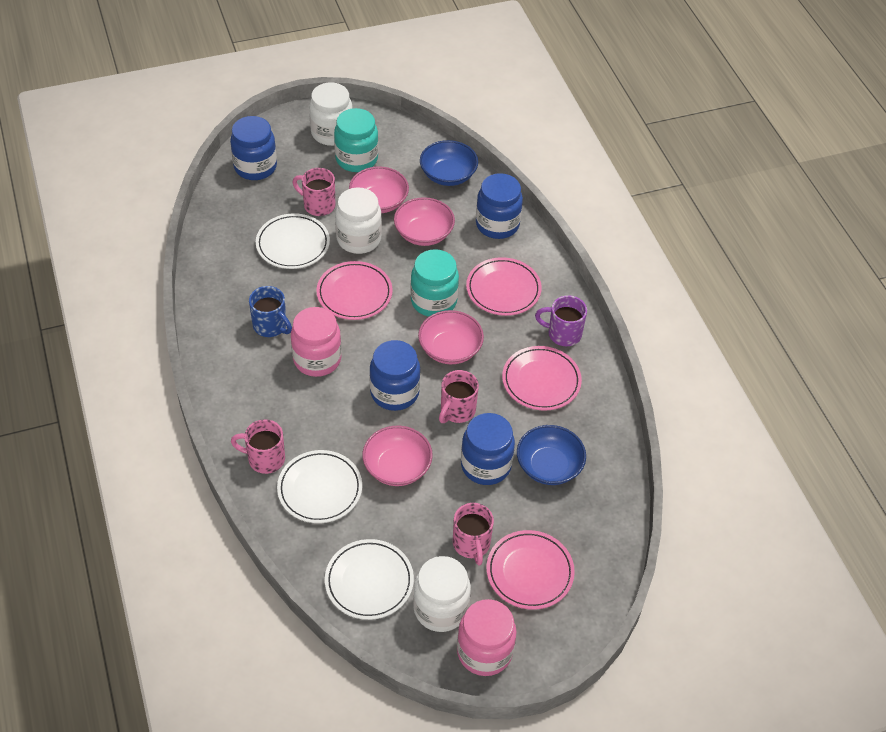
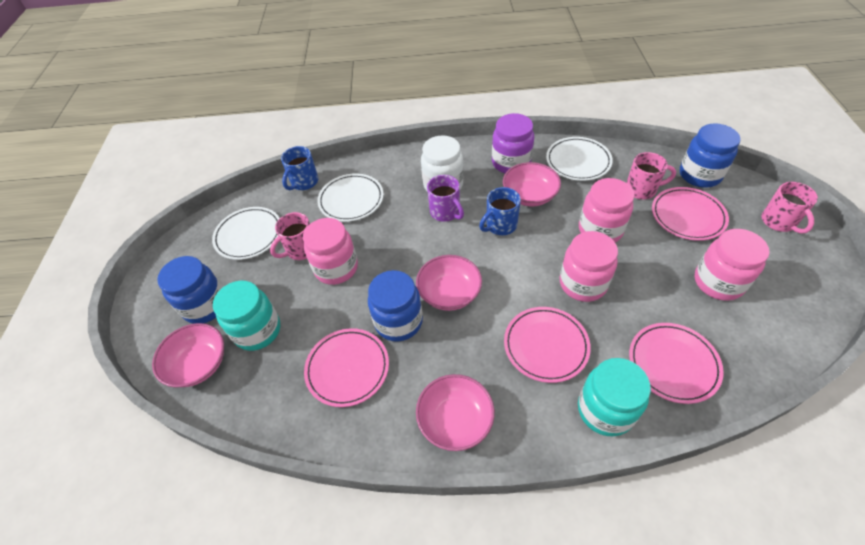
blue bowl: [420,140,478,186] [517,425,586,485] = 2 -> none = 0
blue jar: [230,116,277,180] [369,340,420,411] [461,413,515,485] [476,173,523,239] = 4 -> [157,256,223,324] [368,270,423,342] [680,123,741,188] = 3
blue mug: [249,286,292,337] = 1 -> [281,146,318,190] [479,187,521,235] = 2
pink jar: [291,307,342,377] [457,599,517,676] = 2 -> [303,218,358,285] [560,231,618,302] [579,178,634,243] [694,229,770,301] = 4
pink mug: [231,419,285,474] [292,168,335,216] [439,370,479,423] [453,503,494,566] = 4 -> [270,212,310,260] [627,152,676,199] [761,182,818,234] = 3
purple jar: none = 0 -> [492,113,534,173] = 1
white jar: [309,83,352,146] [335,187,382,254] [413,556,471,632] = 3 -> [421,135,464,192] = 1

